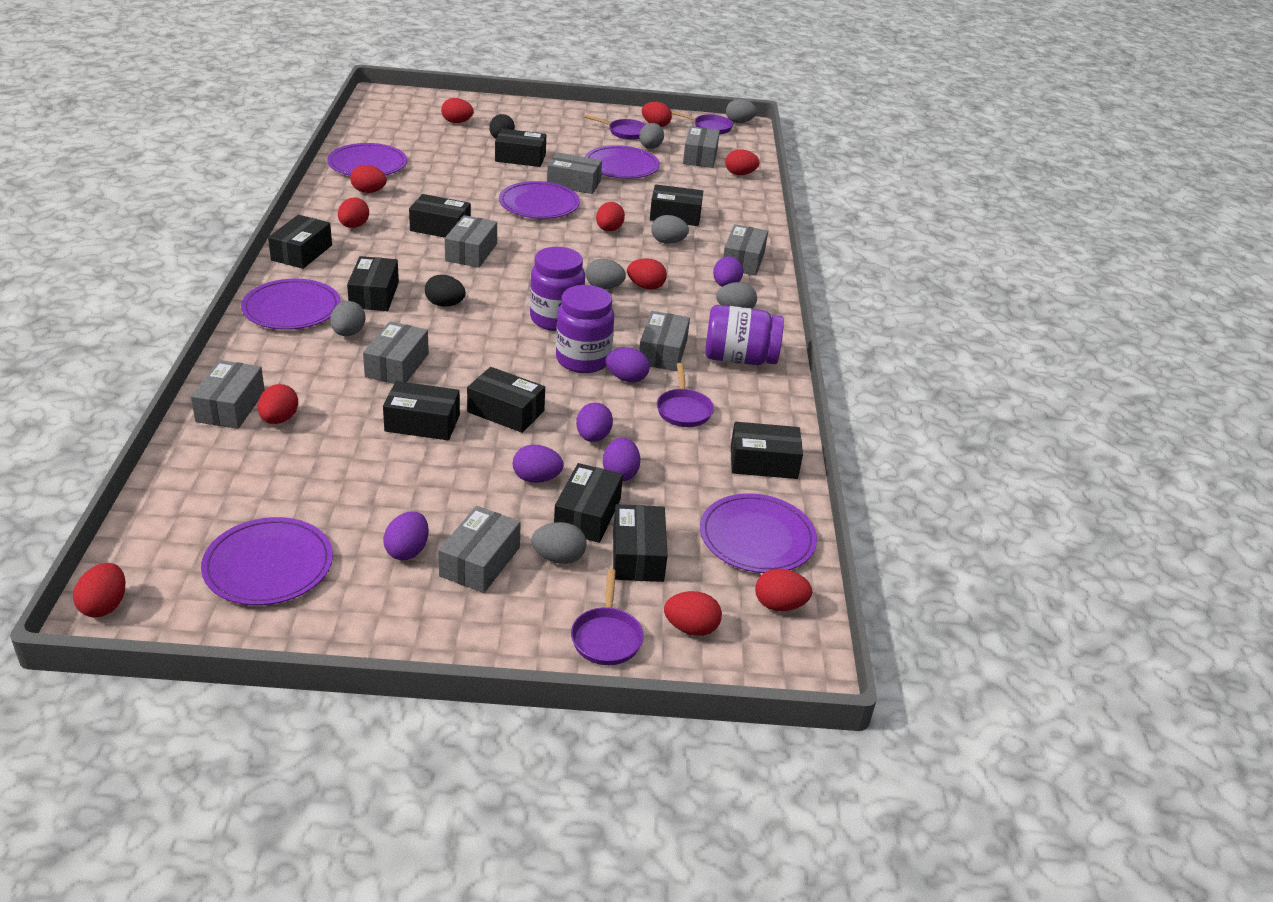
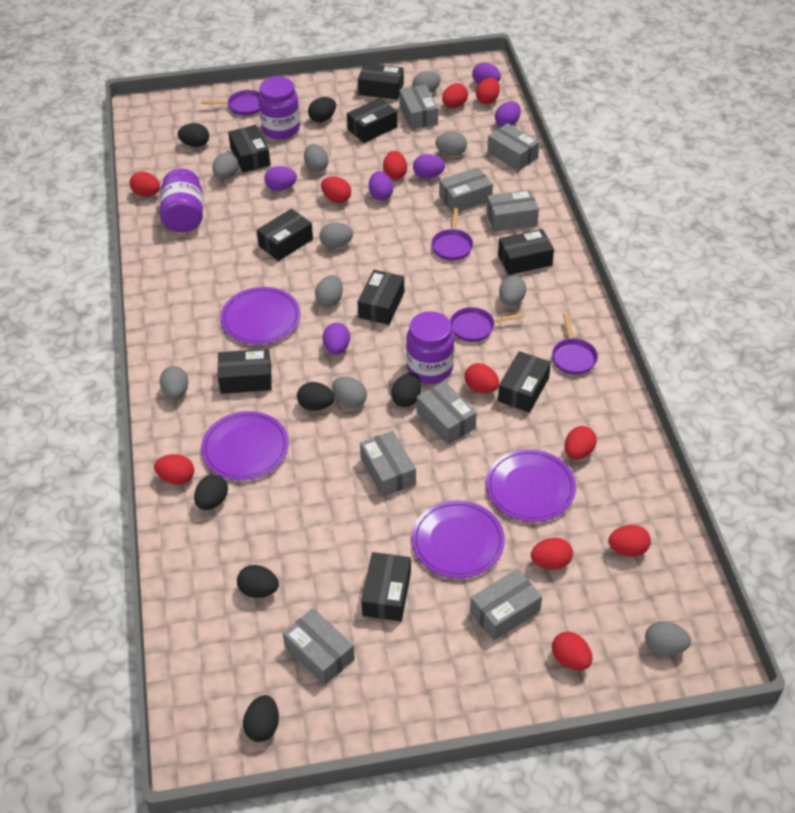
black box: [268,215,332,269] [347,256,399,311] [383,381,460,440] [409,194,471,238] [467,367,545,433] [495,129,546,167] [554,463,623,543] [613,504,667,582] [650,185,703,226] [731,422,803,479] = 10 -> [218,349,272,394] [228,125,271,173] [257,209,313,261] [347,98,397,143] [358,63,404,100] [358,270,404,325] [361,552,411,621] [498,229,554,275] [498,351,551,413] = 9
black egg: [425,275,466,307] [489,114,515,139] = 2 -> [178,123,209,147] [194,474,228,510] [237,565,279,598] [243,695,279,742] [297,382,335,411] [308,97,336,122] [391,373,422,407] = 7
grey egg: [330,301,366,336] [531,522,586,564] [586,259,626,289] [639,123,664,149] [651,215,689,244] [716,282,757,309] [726,99,757,123] = 7 -> [160,366,188,399] [212,153,238,179] [304,144,329,172] [315,275,343,307] [319,223,353,248] [332,377,367,408] [412,71,440,93] [435,132,467,156] [499,276,526,306] [645,621,691,656] = 10
purple plate: [201,517,333,605] [241,279,341,330] [327,143,407,176] [499,181,580,219] [585,145,660,179] [700,493,817,573] = 6 -> [201,411,289,480] [221,287,301,345] [412,500,505,578] [486,449,576,522] = 4

